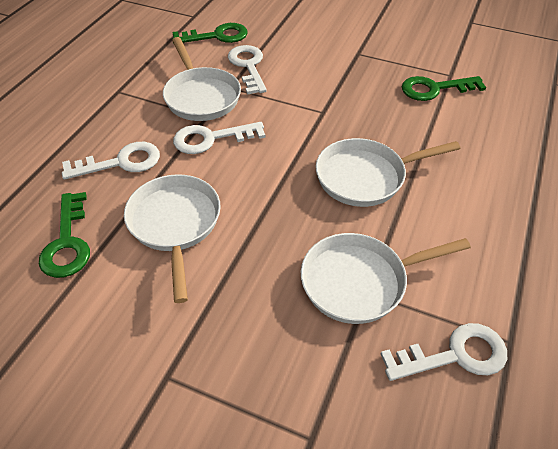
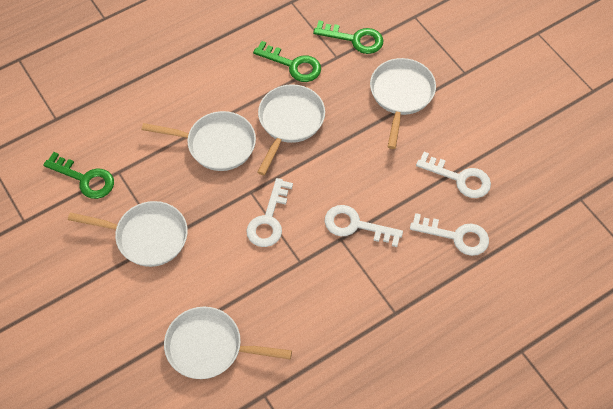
white pan: [124,174,221,303] [163,37,241,121] [301,233,471,324] [316,138,461,207] = 4 -> [68,201,188,267] [142,111,256,171] [164,307,292,379] [257,84,325,175] [370,58,436,149] = 5

